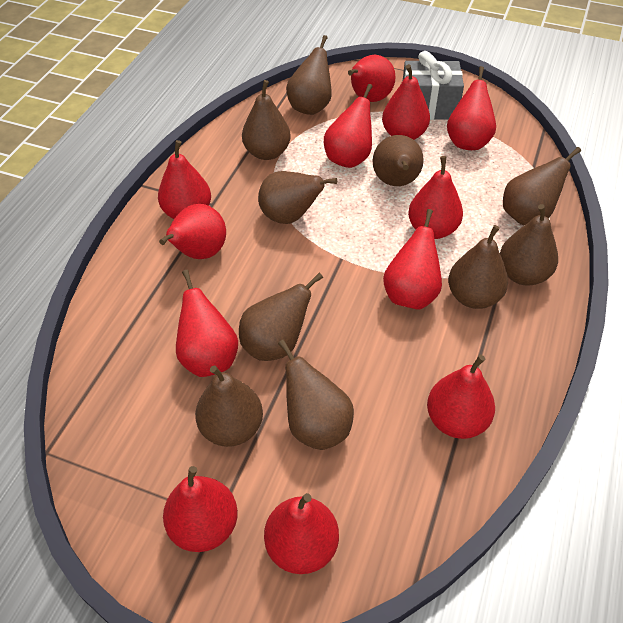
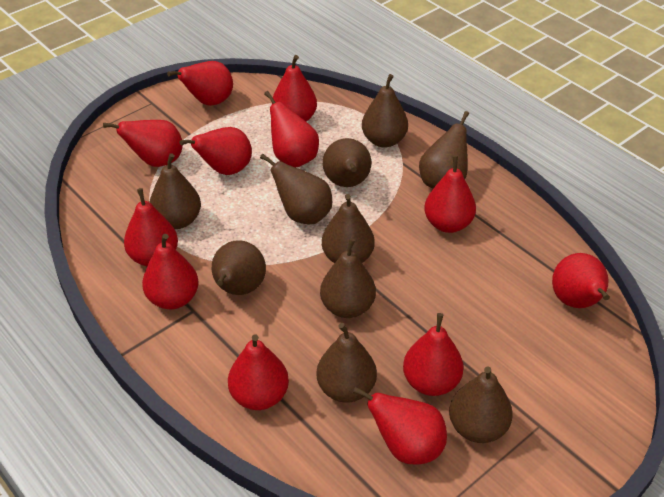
grey gift: [403,51,464,120] = 1 -> none = 0

